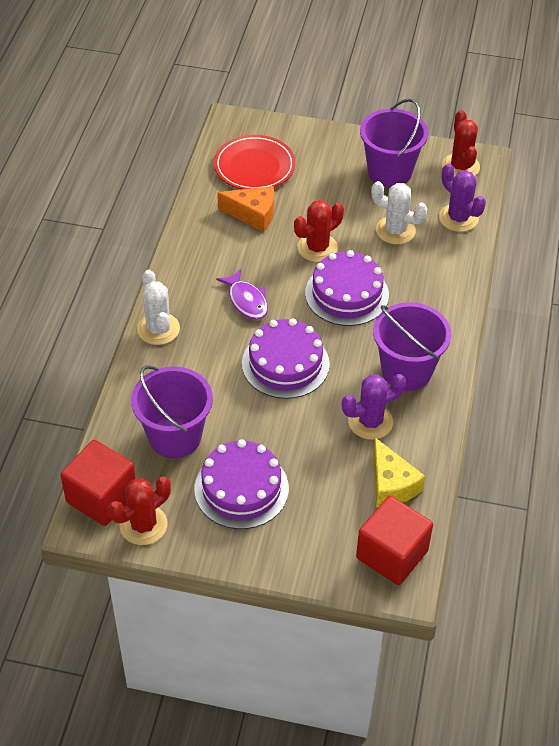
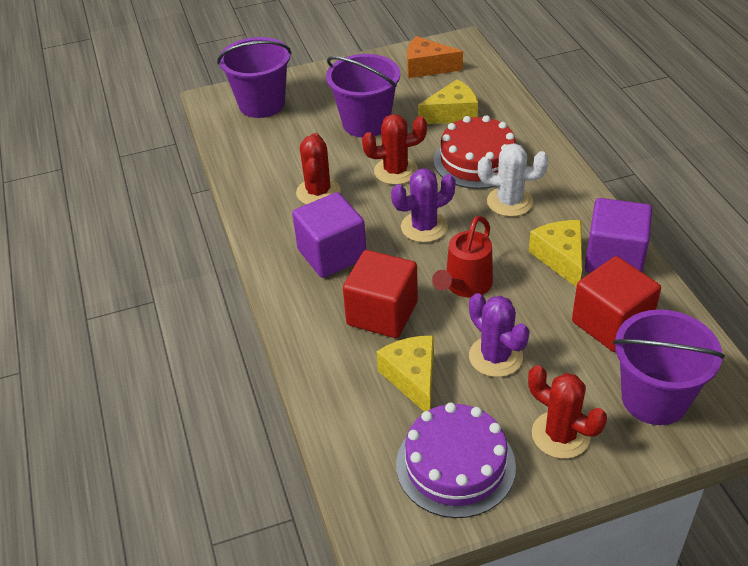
purple cake: [194,439,289,529] [242,318,330,399] [305,250,389,326] = 3 -> [396,402,516,518] = 1
purple cube: none = 0 -> [292,192,366,278] [585,198,652,273] = 2
purple fish: [216,269,268,320] = 1 -> none = 0
red cake: none = 0 -> [433,115,516,189] = 1
red plate: [214,135,296,189] = 1 -> none = 0
red watering can: none = 0 -> [432,216,493,298] = 1
white cactus: [137,270,180,345] [371,181,427,244] = 2 -> [478,143,548,217] = 1
yellow cheese: [373,438,425,507] = 1 -> [377,336,434,412] [418,79,478,124] [529,220,582,287] = 3

